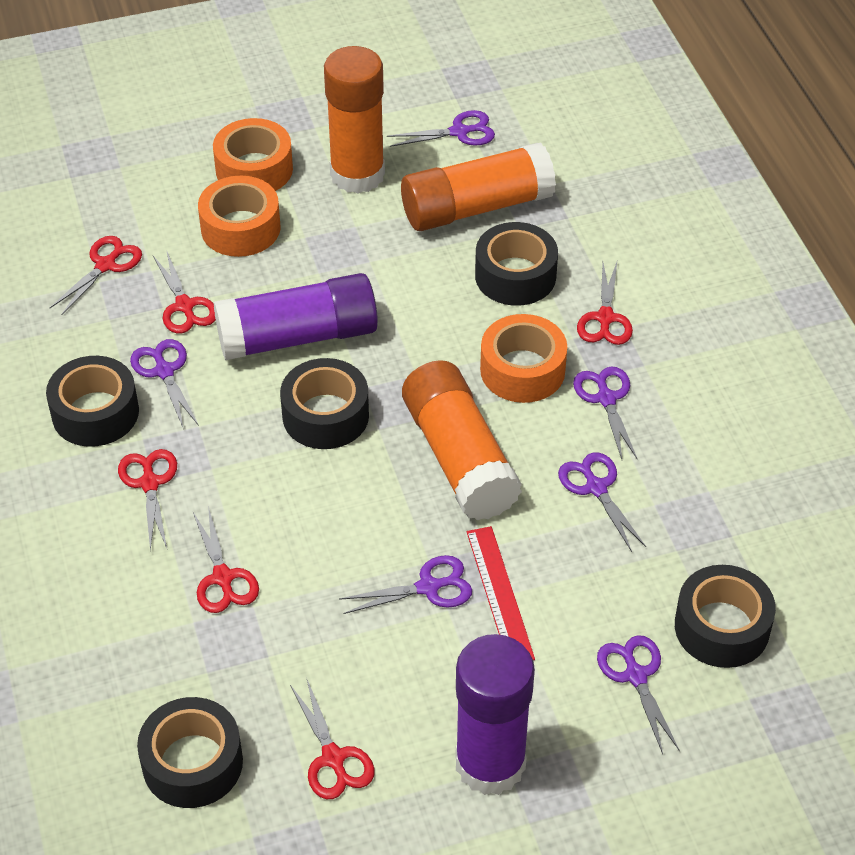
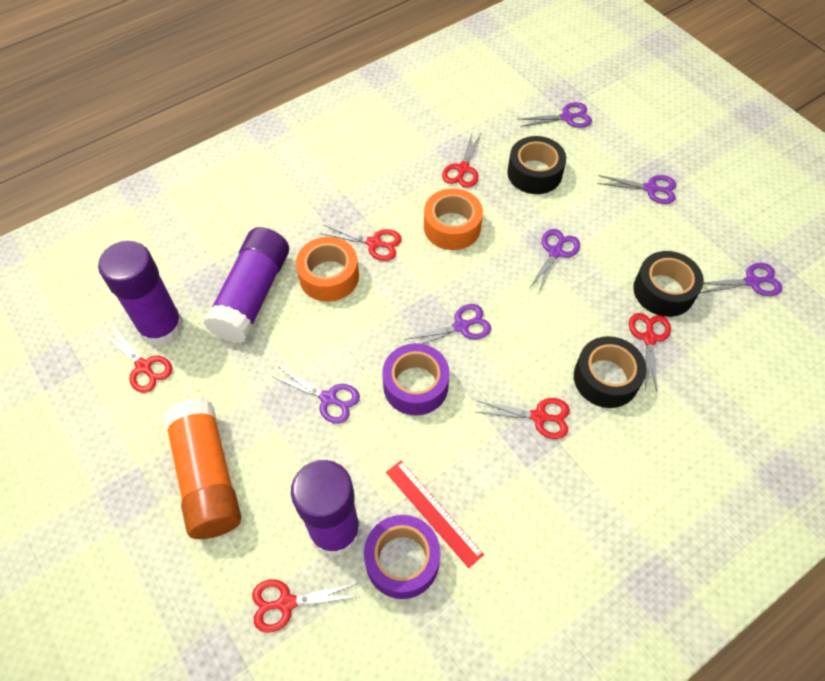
black tape: [46,356,139,447] [137,697,243,808] [280,358,369,449] [475,222,558,306] [675,565,776,668] = 5 -> [507,136,566,194] [574,336,647,408] [633,251,704,317] = 3
orange glue stick: [324,46,385,194] [401,142,556,231] [402,360,522,520] = 3 -> [163,398,241,539] = 1
orange tape: [198,176,281,257] [213,118,293,191] [480,314,567,403] = 3 -> [296,237,359,302] [424,188,483,250] = 2
purple glue stick: [213,273,378,360] [455,634,535,795] = 2 -> [98,241,184,347] [204,227,289,343] [291,460,361,557] = 3
purple tape: none = 0 -> [364,515,440,599] [382,343,450,416] = 2

